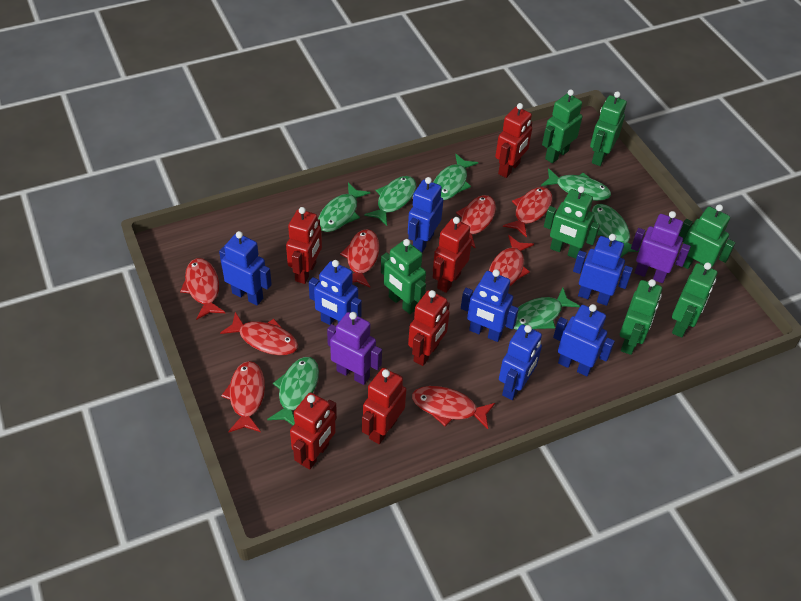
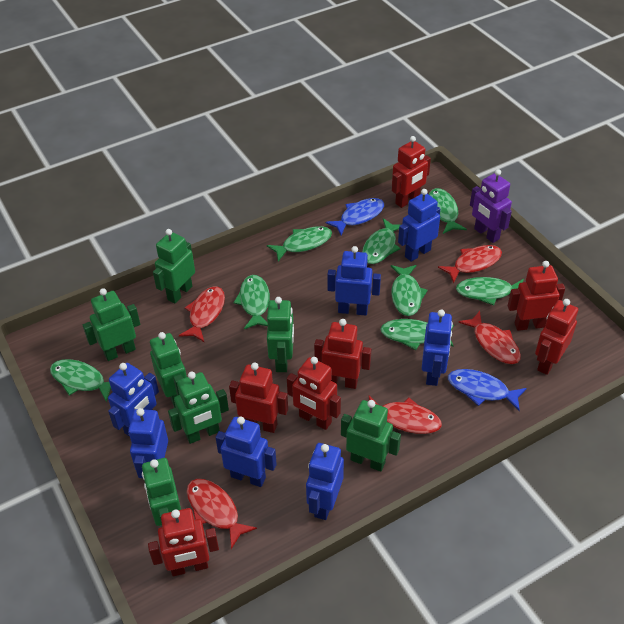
blue fish: none = 0 -> [325,198,384,236] [448,369,527,411] = 2
green fish: [267,357,319,425] [318,183,371,232] [364,176,416,226] [433,154,478,200] [514,288,580,330] [541,168,611,201] [592,204,640,258] = 7 -> [50,359,111,403] [233,275,270,329] [267,226,332,261] [362,218,401,264] [380,319,454,350] [391,265,428,316] [429,188,467,234] [456,277,524,305] = 8
purple robot: [327,312,382,385] [631,211,691,283] = 2 -> [470,169,512,243] = 1
red fish: [180,258,226,320] [220,312,298,355] [221,361,265,433] [340,229,380,287] [412,386,495,429] [456,195,496,248] [489,235,534,287] [503,187,552,238] = 8 -> [179,287,225,343] [187,479,257,549] [369,395,442,434] [438,245,502,284] [458,311,521,364] = 5
red robot: [286,207,322,284] [290,392,337,470] [362,368,406,444] [408,290,450,366] [433,217,472,293] [495,103,532,178] = 6 -> [148,508,219,576] [229,363,288,433] [287,357,341,430] [314,319,371,389] [392,136,431,208] [508,261,565,331] [535,299,578,375] = 7

